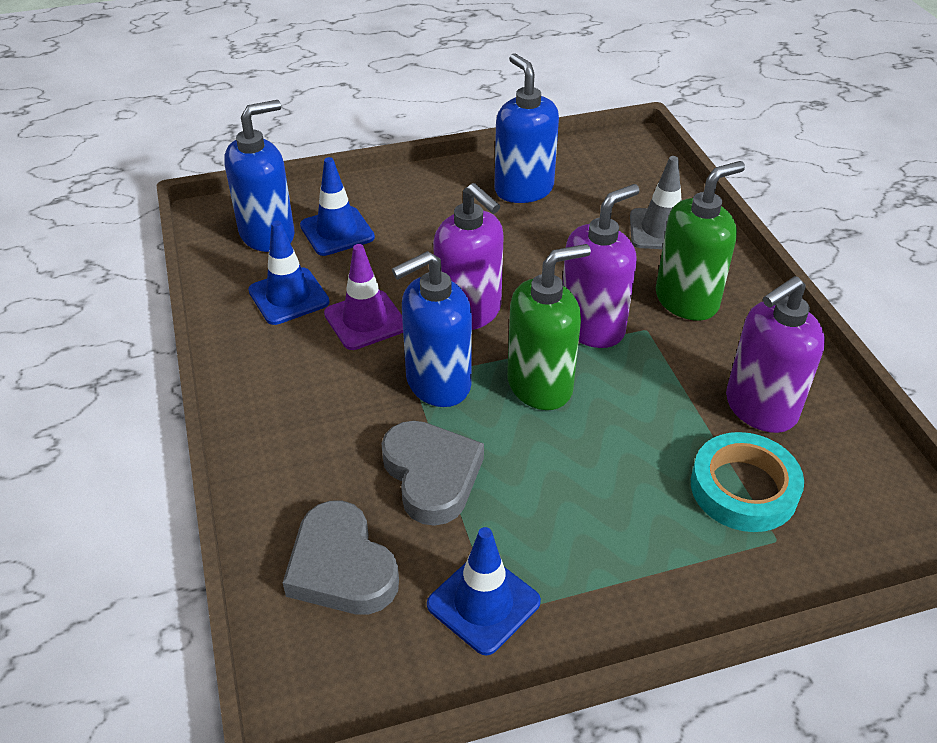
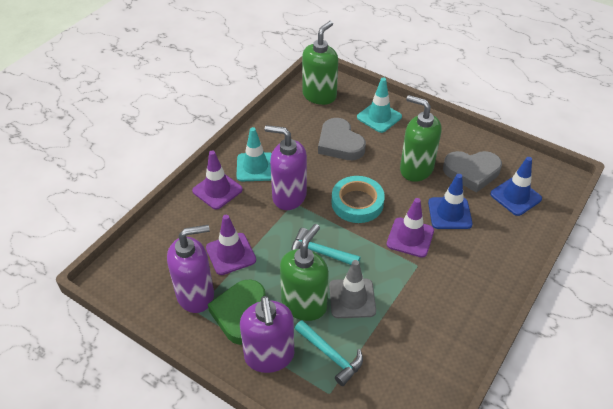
blue soap dispenser: [224,100,295,252] [392,251,472,407] [494,53,559,203] = 3 -> none = 0
blue traffic cone: [248,221,330,325] [300,157,375,256] [427,527,541,655] = 3 -> [428,174,473,229] [490,157,542,216] = 2
green heart: none = 0 -> [208,279,266,345] = 1
green soap dispenser: [507,244,591,410] [656,161,745,321] = 2 -> [280,224,329,321] [302,21,338,105] [400,95,441,182] = 3
purple traffic cone: [324,244,403,350] = 1 -> [192,150,243,210] [206,215,256,275] [387,198,434,258] = 3
turquoise hammer: none = 0 -> [291,228,360,265] [295,320,363,386] = 2
turquoise traffic cone: none = 0 -> [237,127,272,181] [357,77,402,133] = 2

